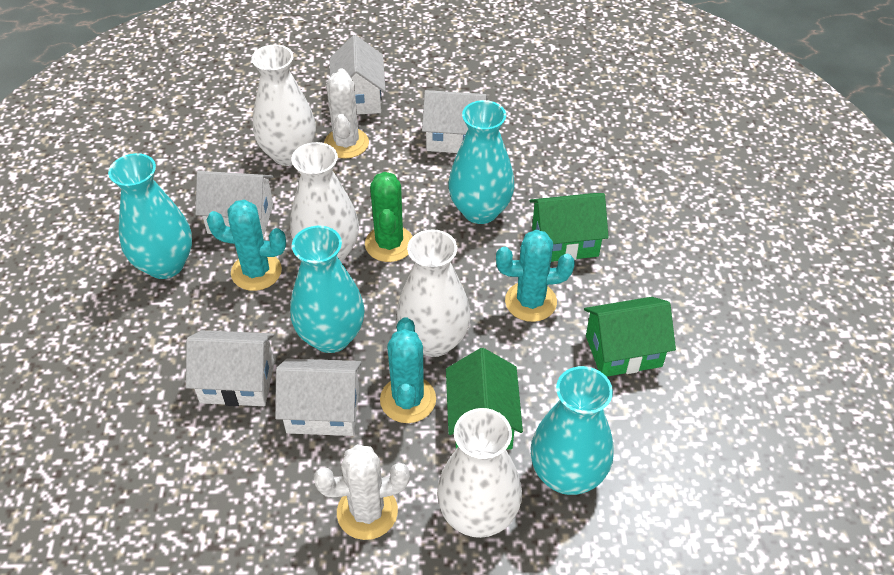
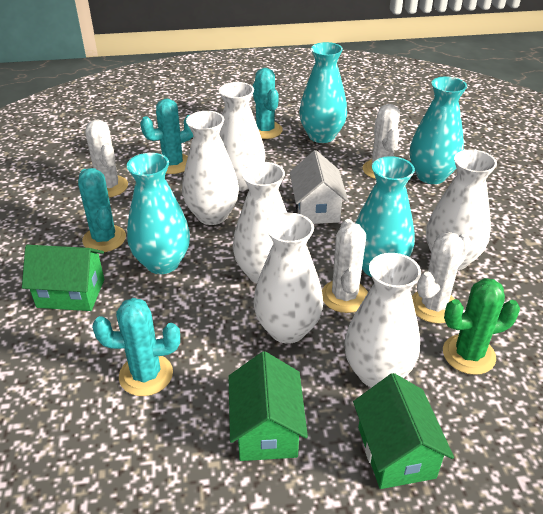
turquoise cactus: [207,200,286,291] [380,317,436,423] [496,230,575,322] = 3 -> [78,168,126,252] [92,298,180,396] [140,99,193,174] [253,68,283,139] = 4
white cactus: [313,444,410,540] [324,68,369,159] = 2 -> [86,119,128,197] [322,219,368,313] [363,104,400,179] [412,232,471,324] = 4
white house: [186,330,274,406] [195,171,273,237] [275,358,362,436] [330,35,386,115] [422,90,488,153] = 5 -> [290,150,348,224] = 1
white vase: [252,44,316,166] [290,142,359,263] [396,229,471,357] [437,408,522,538] = 4 -> [182,111,239,225] [219,82,266,191] [233,162,287,284] [254,213,323,344] [345,253,421,388] [426,150,497,270] = 6

